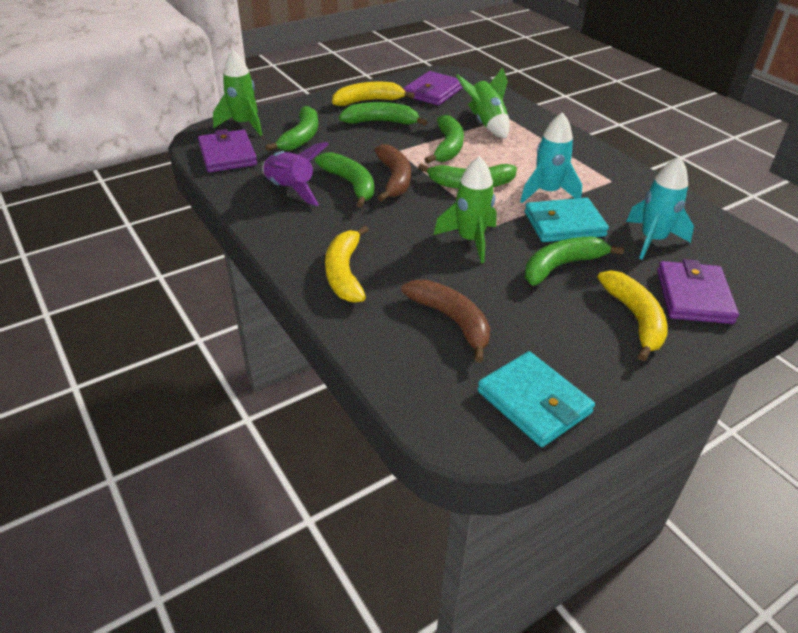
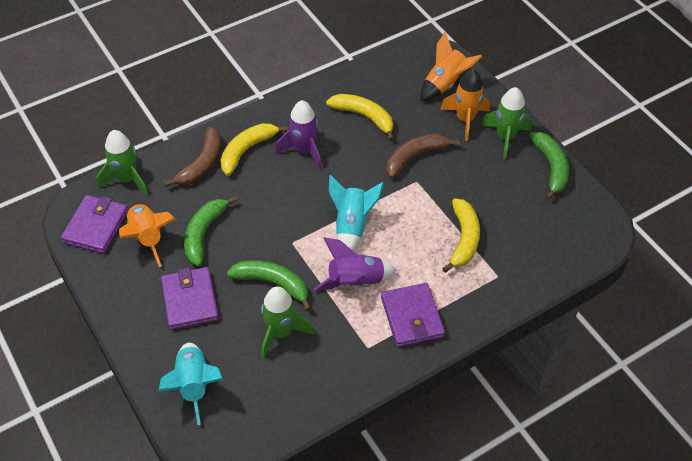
green banana: [265,106,318,151] [315,152,374,208] [339,102,428,126] [418,164,517,189] [424,115,464,164] [525,236,624,286] = 6 -> [184,196,238,267] [227,260,311,311] [529,132,569,200] = 3
orange rocket: none = 0 -> [119,203,175,267] [420,32,482,101] [440,69,490,141] = 3
purple rocket: [262,142,329,206] = 1 -> [275,100,322,169] [314,237,397,291] = 2
turquoise wallet: [477,351,595,447] [525,198,609,242] = 2 -> none = 0

